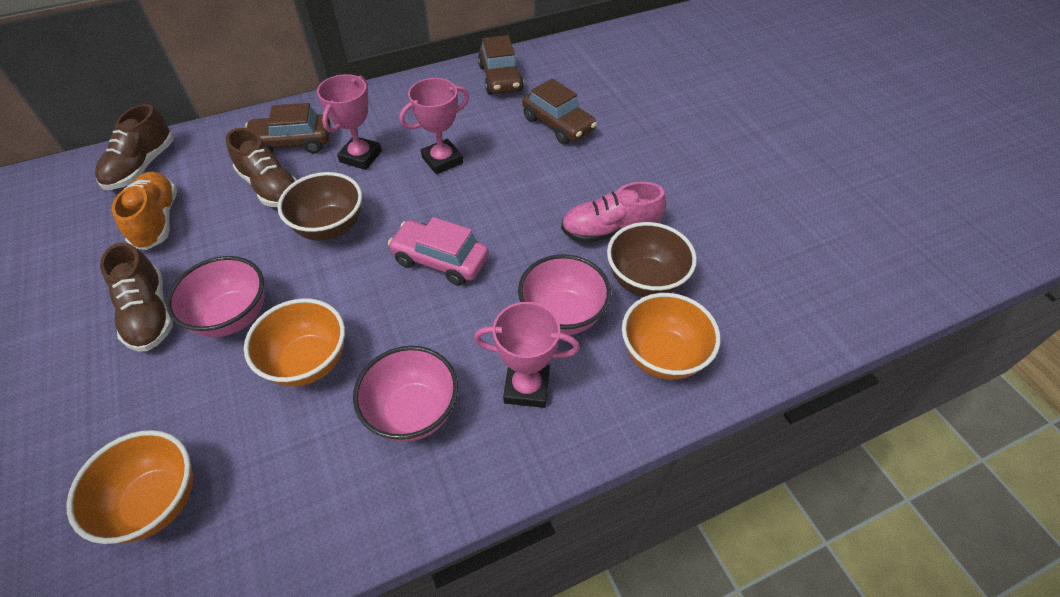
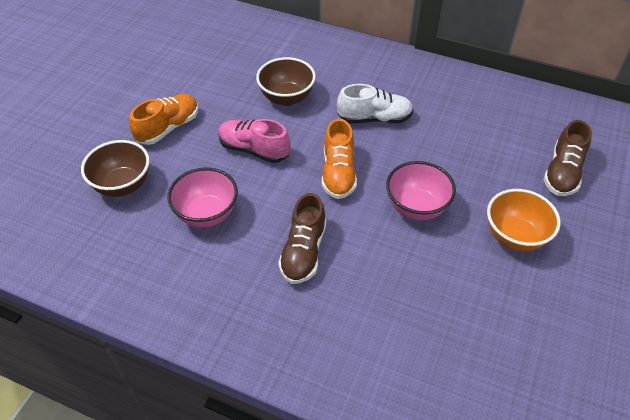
brown car: [245,103,331,153] [478,35,524,95] [522,78,597,144] = 3 -> none = 0
brown shoe: [95,104,173,190] [100,242,173,352] [226,128,297,207] = 3 -> [278,193,326,284] [543,120,592,196] = 2
orange bowl: [66,430,193,544] [244,298,345,386] [622,293,720,380] = 3 -> [487,189,561,251] = 1
orange shoe: [112,172,177,250] = 1 -> [129,94,199,145] [322,119,357,199] = 2
pink bowl: [166,256,264,337] [353,346,458,442] [518,254,611,335] = 3 -> [167,167,238,228] [386,161,456,220] = 2
pink car: [388,217,489,286] = 1 -> none = 0
pink trophy: [317,74,382,170] [399,78,469,175] [474,302,580,408] = 3 -> none = 0
white shoe: none = 0 -> [337,84,414,123] = 1

